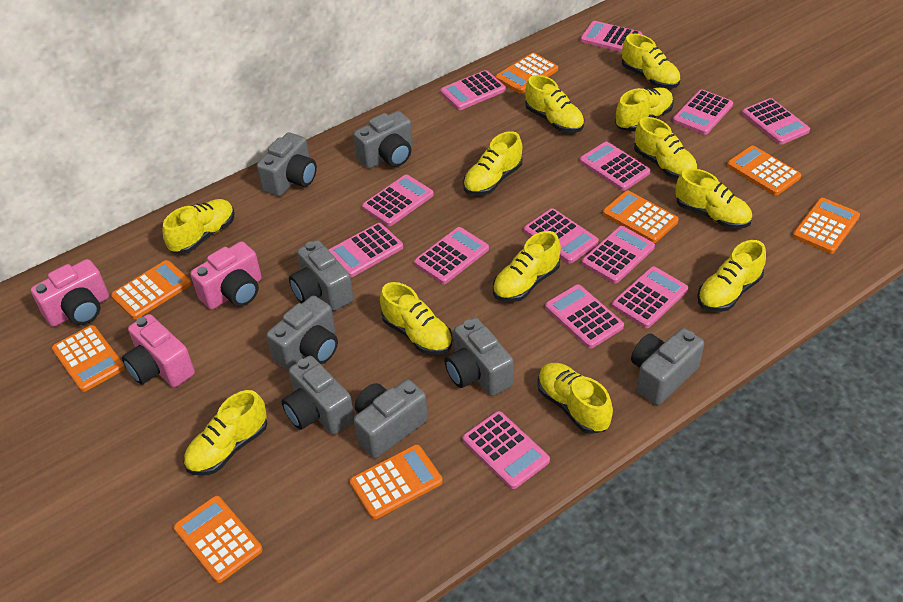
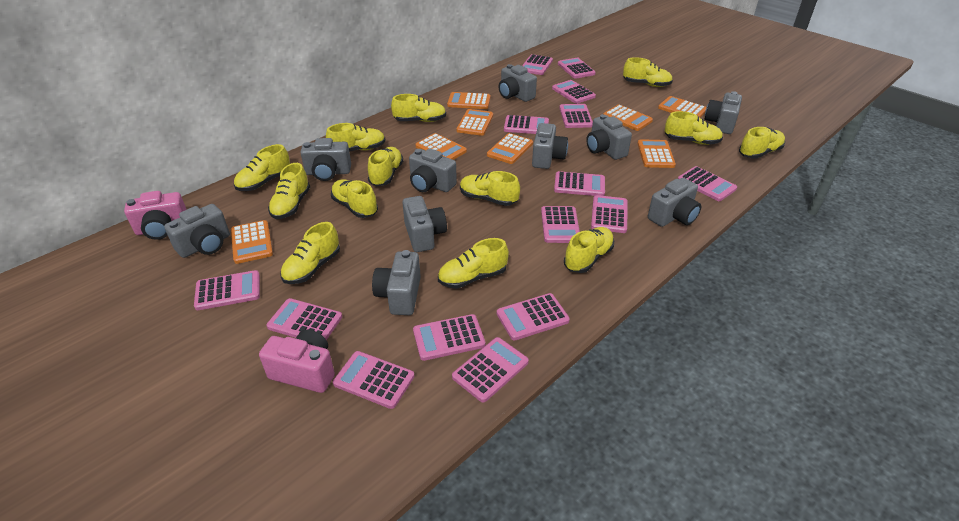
grey camera: [257,132,317,197] [266,296,338,370] [282,356,354,435] [289,240,354,311] [353,111,413,169] [354,379,428,458] [445,318,513,396] [631,328,704,405] = 8 -> [164,204,230,258] [300,138,351,181] [372,250,421,315] [402,196,447,252] [409,148,457,192] [498,64,537,102] [532,123,568,169] [586,114,632,160] [648,178,701,227] [705,91,742,134] = 10
pink calculator: [329,223,403,277] [362,175,434,226] [414,227,489,284] [440,70,506,110] [462,411,550,489] [524,208,599,263] [545,284,624,349] [579,142,650,191] [580,21,643,52] [582,226,655,284] [612,266,688,328] [672,89,733,135] [742,98,810,145] = 13 -> [194,270,260,310] [266,298,342,340] [333,351,414,409] [413,314,485,361] [452,337,529,402] [497,293,570,341] [504,115,549,134] [522,54,553,75] [541,206,580,243] [552,80,596,104] [554,171,605,196] [558,58,596,79] [559,104,593,128] [591,195,628,233] [678,166,737,201] = 15
pink camera: [31,259,109,327] [122,314,195,387] [190,241,262,310] = 3 -> [124,191,187,240] [259,329,335,393] = 2
yellow shoe: [163,199,234,254] [184,390,268,476] [380,282,453,355] [463,131,522,195] [493,231,561,302] [525,75,584,133] [538,363,613,434] [615,88,674,131] [622,34,681,88] [634,117,698,179] [675,168,752,229] [697,240,766,312] = 12 -> [234,144,290,191] [268,163,310,219] [281,222,340,284] [326,123,385,152] [331,179,378,218] [368,147,403,186] [391,94,446,122] [438,238,509,289] [460,171,520,206] [564,227,614,273] [623,57,673,87] [665,111,723,145] [739,127,785,159] = 13

